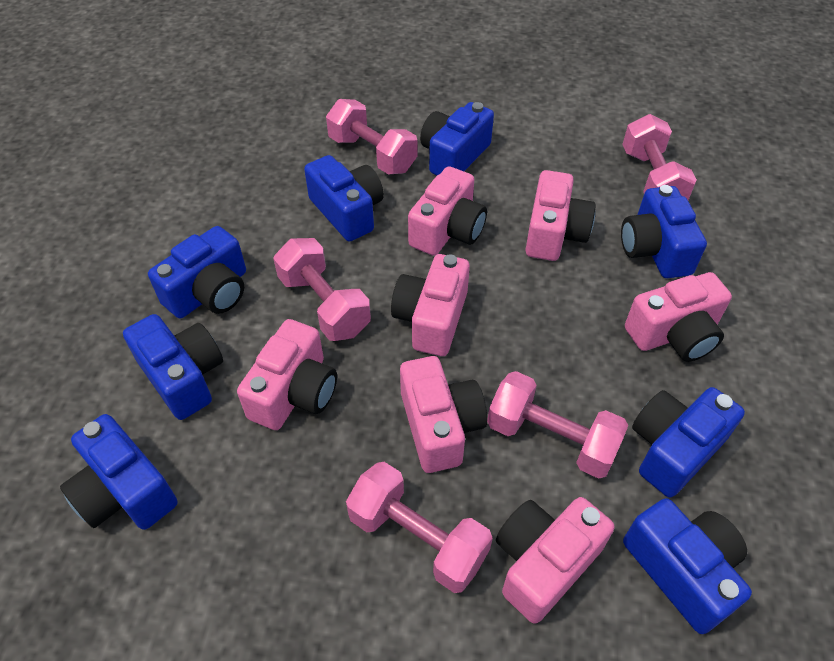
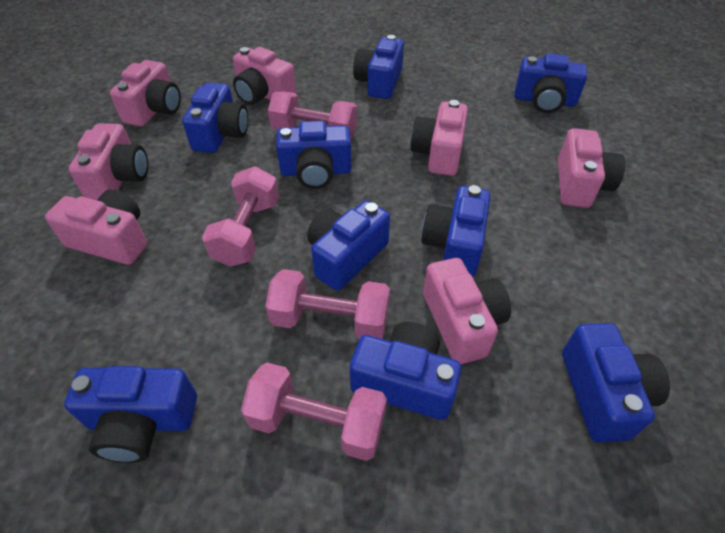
blue camera: [60,414,177,530] [123,314,223,420] [148,226,246,318] [304,155,384,242] [420,102,494,175] [621,185,707,278] [623,498,752,634] [632,387,745,498] = 8 -> [64,366,197,463] [182,82,248,153] [276,121,351,189] [307,200,390,291] [350,322,461,420] [353,35,404,99] [421,185,491,277] [514,53,587,113] [562,323,670,443] = 9
pink dumbbell: [273,238,371,341] [326,99,417,174] [346,462,493,593] [487,371,628,479] [622,114,697,200] = 5 -> [202,166,279,267] [241,363,387,461] [265,269,390,339] [268,91,357,139] = 4

